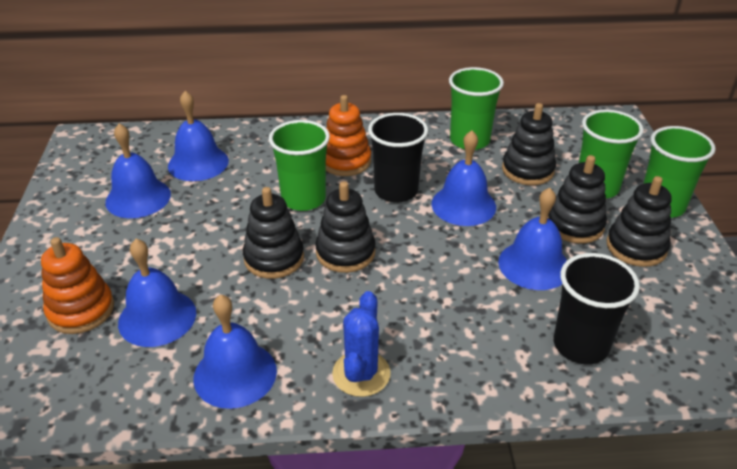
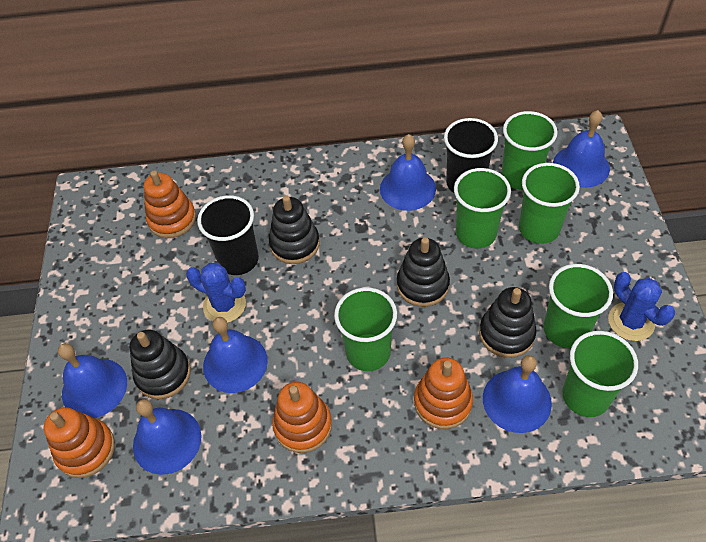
black stacking toy: [243,187,304,279] [315,182,376,273] [502,103,556,185] [548,155,607,243] [607,176,672,267] = 5 -> [129,329,191,399] [269,195,320,264] [397,237,450,307] [479,287,536,358] = 4
blue cactus: [332,291,391,397] = 1 -> [186,263,246,323] [608,272,675,341] = 2
green cup: [269,120,330,211] [449,67,504,150] [579,109,644,199] [643,126,716,218] = 4 -> [334,287,397,371] [454,168,511,249] [501,111,558,190] [519,163,580,244] [544,264,613,348] [562,331,638,417] = 6
orange stacking toy: [41,237,114,334] [326,95,371,176] = 2 -> [44,407,115,478] [144,171,196,238] [272,382,332,453] [414,357,473,429] = 4

